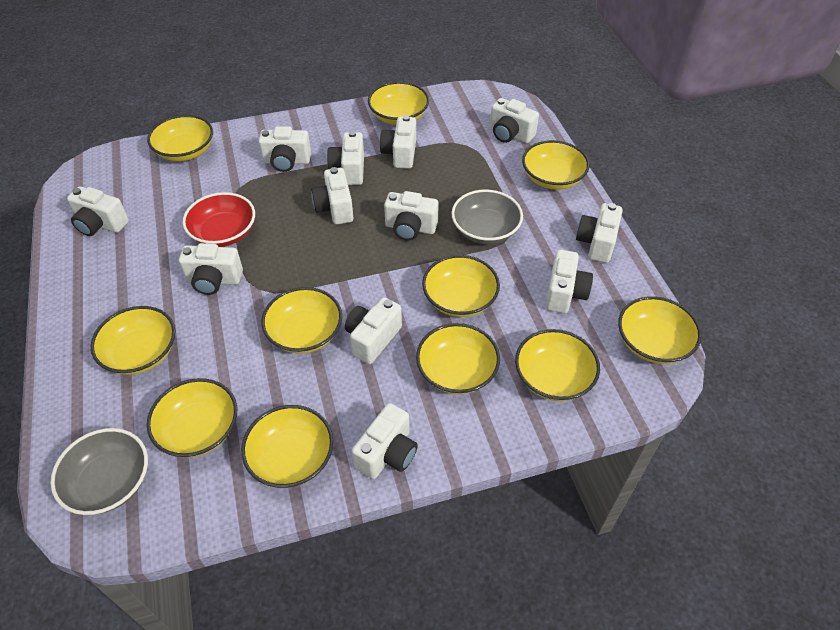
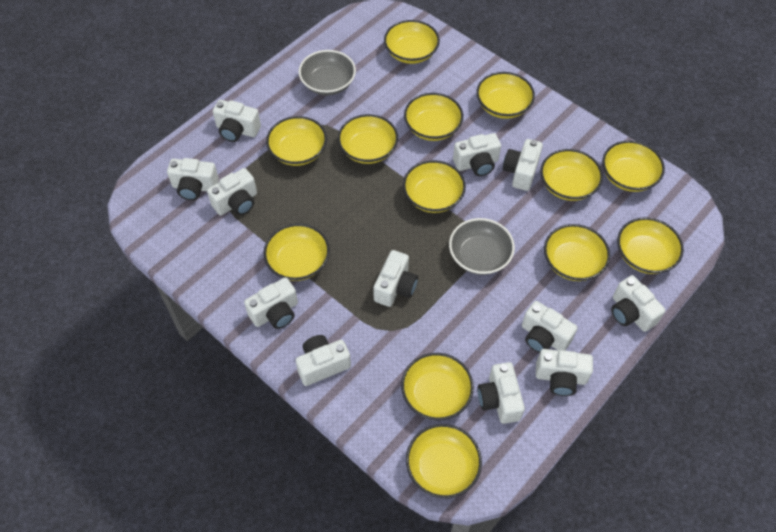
red bowl: [183,192,255,247] = 1 -> none = 0
yellow bowl: [91,306,175,375] [147,115,213,161] [147,378,237,457] [241,405,334,488] [261,287,342,354] [368,82,429,125] [416,323,500,394] [422,255,500,317] [515,329,600,401] [522,140,590,190] [618,296,702,364] = 11 -> [264,224,330,281] [266,116,327,166] [338,114,398,164] [384,20,440,64] [401,353,474,420] [403,160,466,213] [404,93,463,141] [406,424,482,498] [476,72,535,119] [540,149,603,201] [544,224,610,281] [602,141,665,192] [617,217,684,274] = 13

